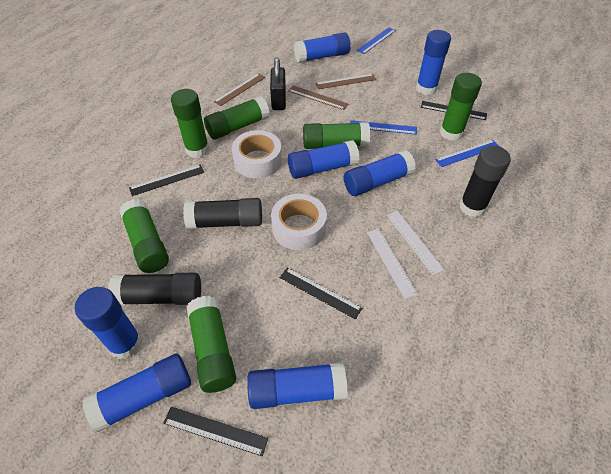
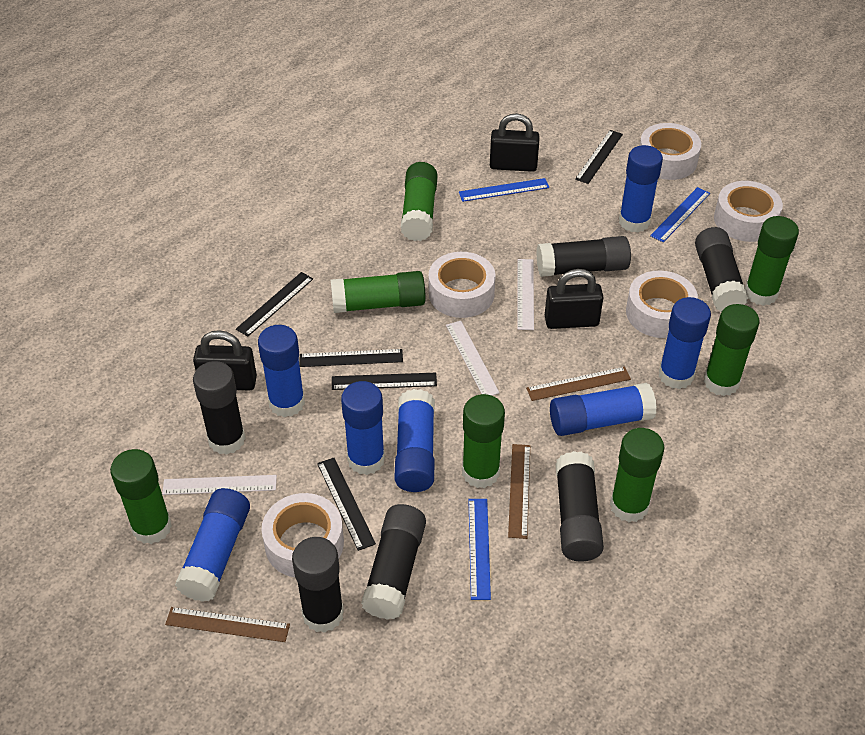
black glue stick: [108,273,201,305] [183,198,262,229] [459,146,511,217] = 3 -> [193,361,245,455] [292,537,344,633] [361,504,426,620] [536,236,631,277] [555,451,604,561] [695,227,748,312] = 6
black padlock: [270,58,286,110] = 1 -> [193,330,257,391] [490,113,540,172] [545,269,604,329] = 3
black ruler: [129,165,204,196] [163,407,268,456] [280,268,362,320] [421,101,487,120] = 4 -> [236,272,313,337] [300,349,403,367] [317,458,376,551] [332,373,437,390] [575,130,623,184] = 5
green glue stick: [119,199,169,273] [171,89,209,158] [186,296,236,393] [204,96,270,140] [303,122,370,149] [440,73,482,141] = 6 -> [110,449,172,544] [331,271,426,313] [400,162,438,241] [462,394,505,488] [610,428,664,522] [704,304,759,396] [745,216,799,306] = 7
white ruler: [367,229,418,299] [387,211,444,275] = 2 -> [162,475,277,495] [446,321,500,396] [517,259,534,330] = 3
white tape: [232,130,282,179] [271,194,327,250] = 2 -> [262,493,344,577] [428,252,496,318] [626,271,698,338] [640,123,701,180] [714,181,783,242] = 5

